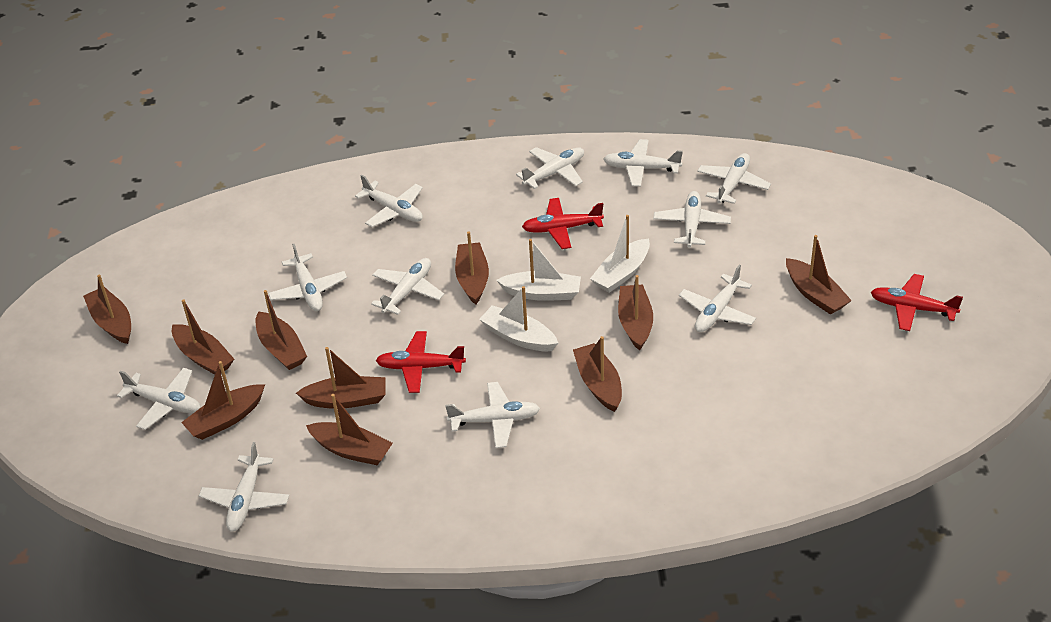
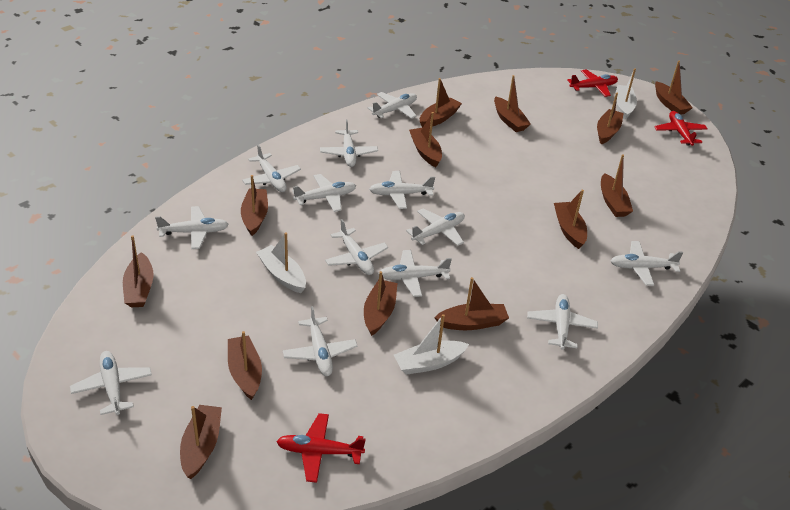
brown boat: [83,275,131,344] [172,299,234,375] [181,361,265,440] [255,290,307,370] [296,347,385,409] [306,394,393,465] [455,231,489,305] [573,336,622,412] [618,275,653,351] [786,235,852,315] = 10 -> [123,235,154,307] [180,405,222,479] [228,331,262,400] [241,175,268,236] [364,271,398,336] [409,112,442,167] [420,78,462,128] [434,277,509,330] [494,75,531,132] [554,190,587,249] [597,93,624,144] [601,155,633,217] [655,61,693,115] = 13
white plane: [117,368,201,430] [199,442,289,532] [268,244,347,311] [355,175,423,227] [371,258,444,315] [445,382,540,448] [516,147,584,189] [603,139,683,187] [653,191,731,248] [679,265,756,332] [697,153,771,204] = 11 -> [70,351,152,415] [155,206,229,249] [242,144,301,192] [283,306,358,376] [292,174,356,212] [320,119,378,167] [325,219,388,275] [368,92,417,119] [369,171,435,209] [381,250,452,297] [406,208,465,246] [527,294,598,350] [611,241,683,286] = 13

